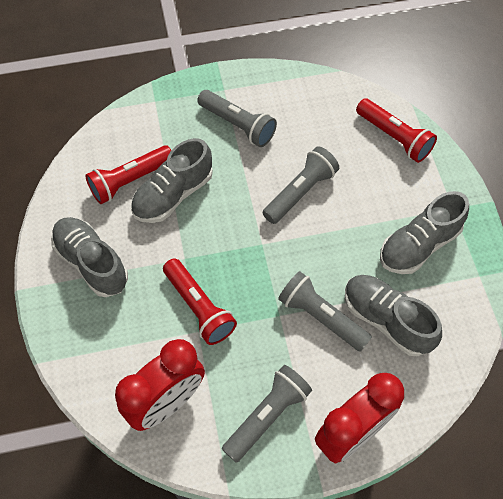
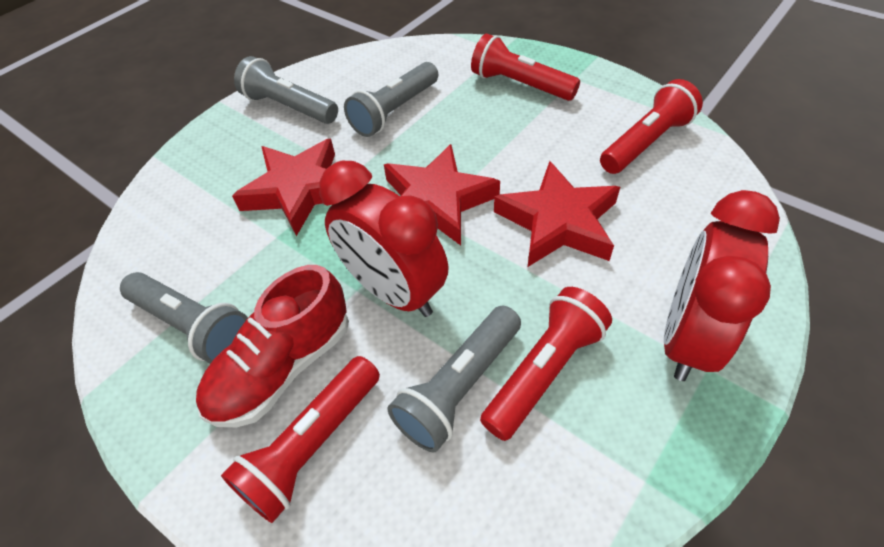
grey shoe: [51,217,128,297] [131,138,213,223] [345,275,442,357] [380,191,469,274] = 4 -> none = 0
red flashlight: [85,145,171,204] [163,258,237,345] [356,98,437,163] = 3 -> [221,356,380,523] [471,34,580,101] [480,287,612,441] [600,79,703,174] = 4
red shoe: none = 0 -> [196,265,349,427] = 1
red star: none = 0 -> [232,139,335,236] [384,144,500,245] [494,161,620,267] = 3

